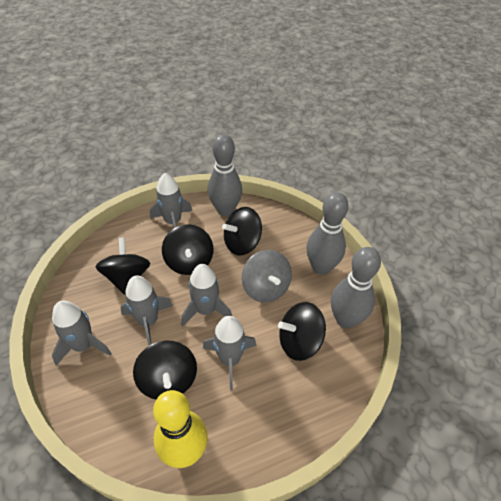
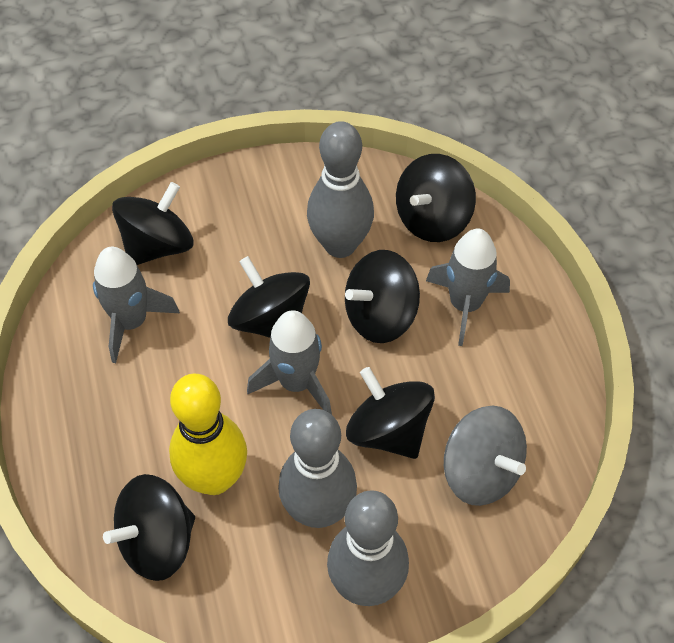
black spinning top: [95,237,150,295] [133,341,197,400] [162,224,213,275] [222,207,262,255] [278,302,326,361] = 5 -> [103,474,195,581] [112,182,193,265] [228,256,310,338] [345,250,420,343] [346,367,435,459] [396,154,476,242] = 6
grey rocket: [52,301,112,365] [120,275,173,346] [150,173,192,228] [181,264,232,326] [203,316,256,390] = 5 -> [93,247,180,363] [247,310,332,415] [426,228,510,346] = 3

